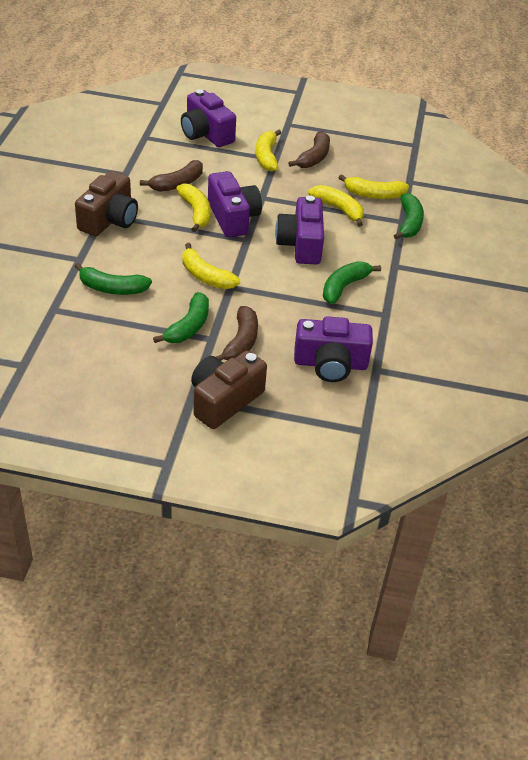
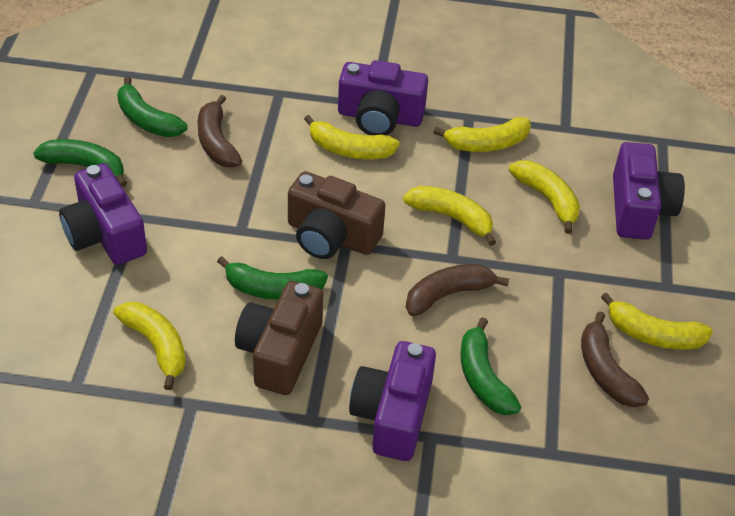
yellow banana: [176,183,211,232] [182,243,240,289] [256,130,281,172] [308,185,364,227] [338,174,409,199] = 5 -> [113,302,186,390] [304,115,400,159] [403,186,496,246] [433,117,531,152] [509,160,580,234] [601,293,713,350] = 6

